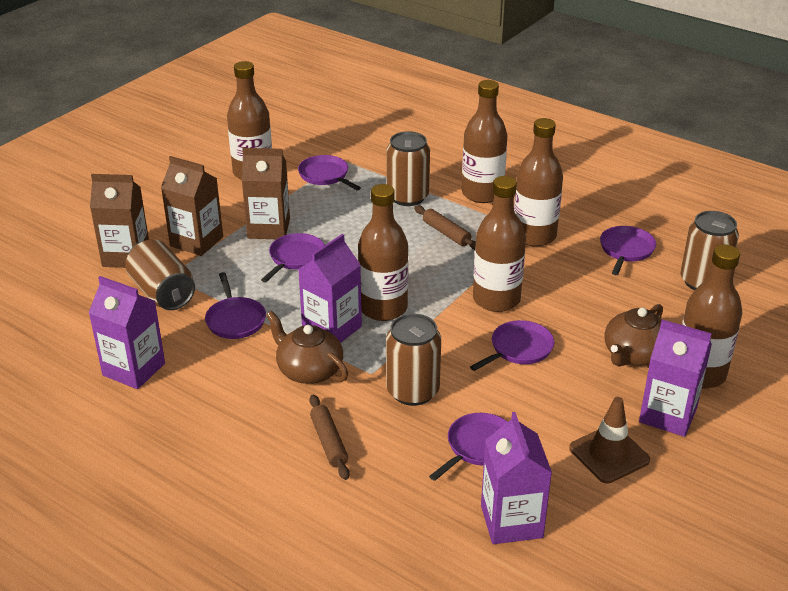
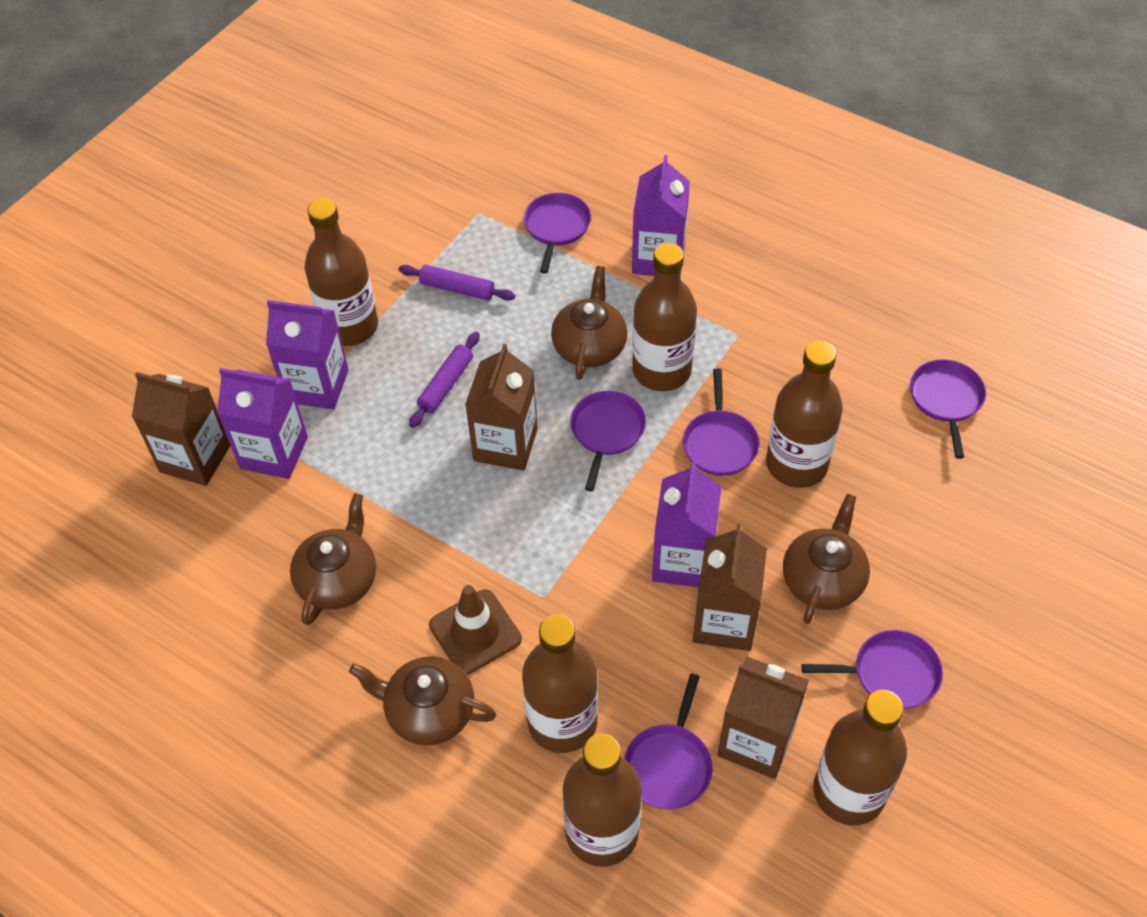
brown can: [125,239,195,310] [386,314,441,406] [387,131,430,206] [680,211,739,291] = 4 -> none = 0
brown carton: [90,174,149,268] [161,156,223,256] [242,148,290,239] = 3 -> [132,372,231,486] [465,343,538,471] [693,524,767,651] [717,657,809,779] = 4
brown rolling pin: [309,395,350,480] [414,205,476,250] = 2 -> none = 0
brown teapot: [266,311,348,384] [604,304,663,367] = 2 -> [290,493,376,625] [349,656,496,745] [551,266,628,380] [783,494,870,624] = 4
purple rolling pin: none = 0 -> [399,265,515,301] [409,332,480,428] = 2

